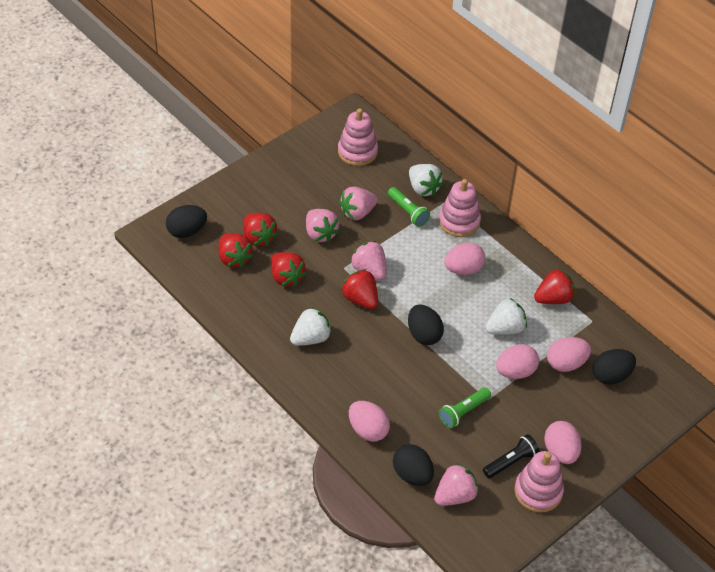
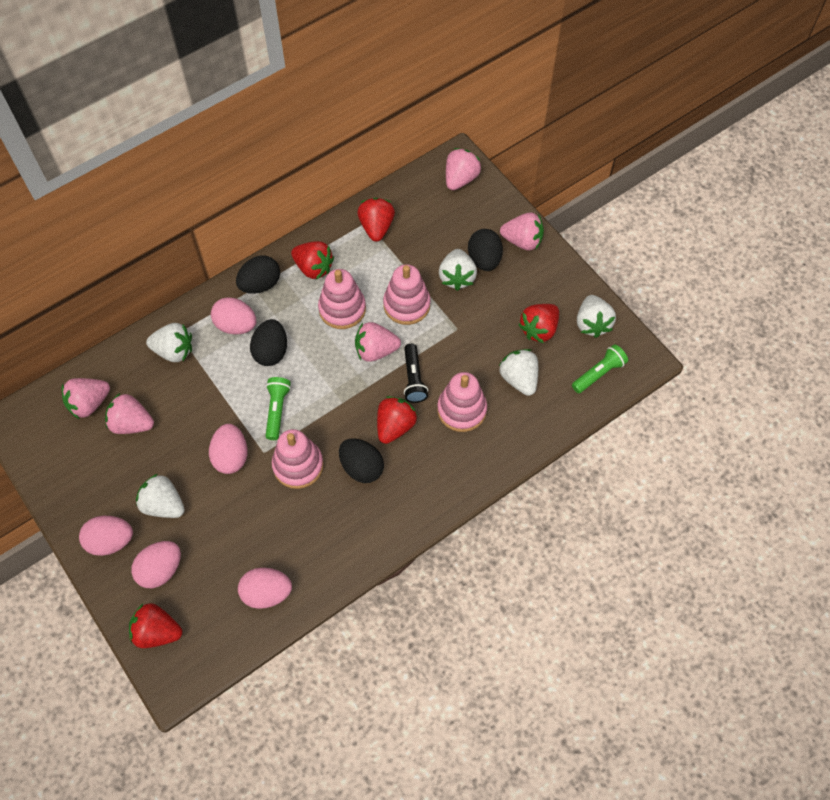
pink stacking toy: [338,108,378,166] [439,179,481,237] [514,451,564,513] = 3 -> [272,429,323,489] [318,269,366,329] [383,264,431,325] [437,372,487,432] = 4
pink strawberry: [306,209,340,243] [339,187,378,220] [350,241,386,280] [434,463,479,506] = 4 -> [62,378,110,419] [105,393,154,434] [355,322,401,362] [446,148,481,190] [500,212,544,251] = 5
white strawberry: [290,307,332,346] [409,164,443,196] [485,298,527,335] = 3 -> [136,474,185,518] [146,323,192,362] [439,249,477,291] [499,349,538,396] [577,295,616,338] = 5

